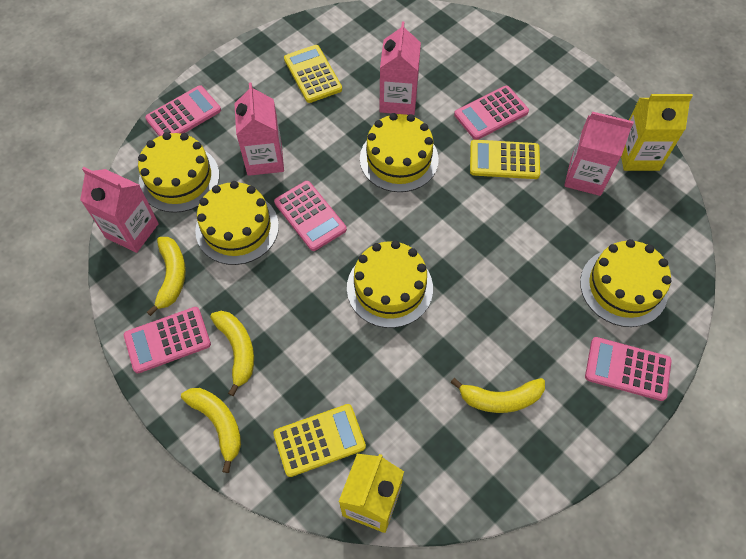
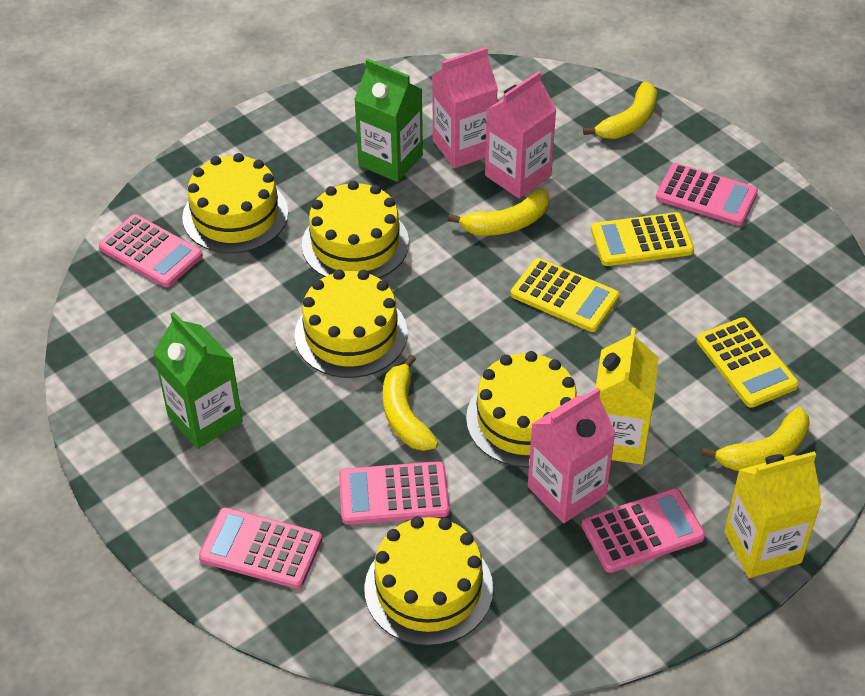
green carton: none = 0 -> [153,312,243,449] [354,59,423,182] = 2
pink carton: [80,167,159,253] [234,83,284,176] [379,21,421,115] [564,111,634,196] = 4 -> [432,47,498,169] [485,71,557,199] [528,388,616,523] = 3

